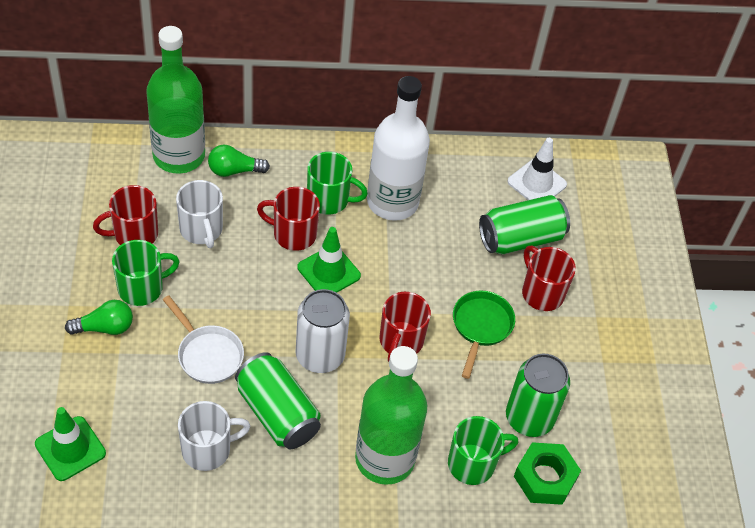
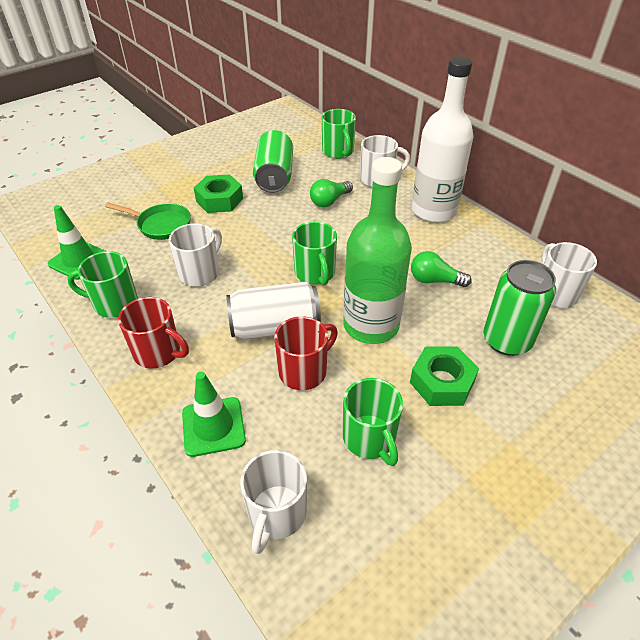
green bottle: [146,26,205,173] [355,346,427,485] = 2 -> [343,157,412,344] = 1
green can: [235,352,321,449] [479,195,570,254] [506,354,570,437] = 3 -> [253,130,293,193] [483,260,556,356] = 2
green mug: [112,240,180,306] [307,152,368,214] [448,416,518,485] = 3 -> [67,251,138,318] [292,222,337,285] [322,109,356,159] [343,378,403,466] = 4
green nut: [514,442,581,505] = 1 -> [194,174,243,213] [410,347,479,406] = 2
red mug: [93,185,158,245] [257,187,320,251] [380,292,431,362] [522,246,576,311] = 4 -> [118,297,189,369] [274,316,338,390] = 2
white mug: [176,180,223,248] [178,401,251,471] = 2 -> [169,223,222,286] [240,450,307,554] [360,135,410,187] [542,242,597,308] = 4
white pan: [163,295,244,384] = 1 -> none = 0
white traffic cone: [507,138,567,200] = 1 -> none = 0

